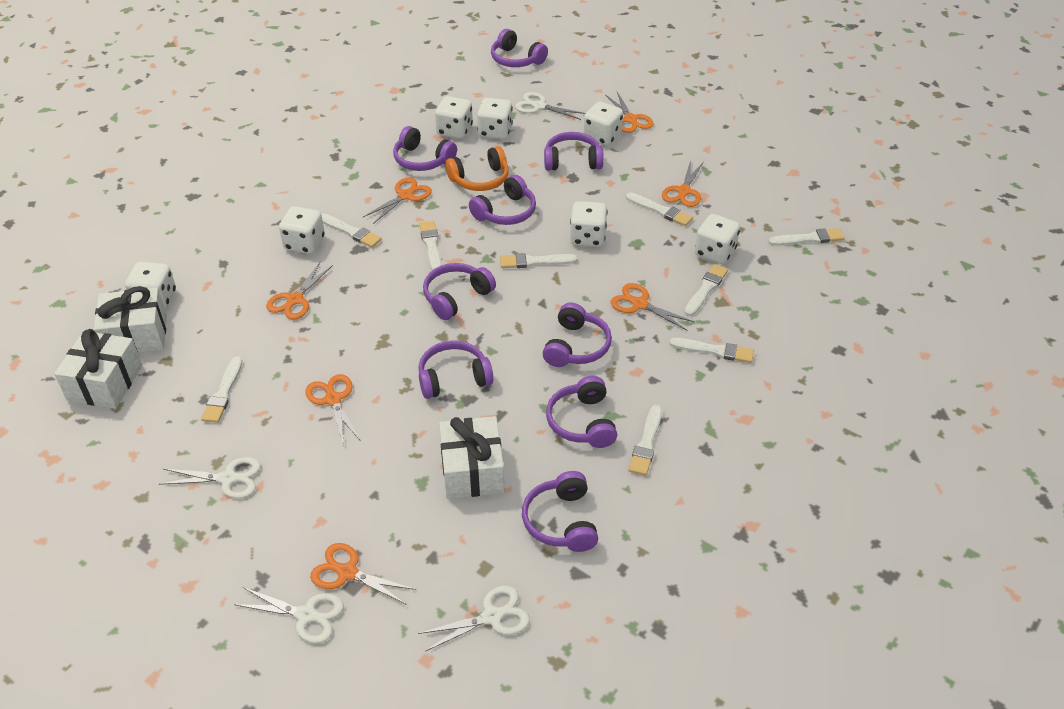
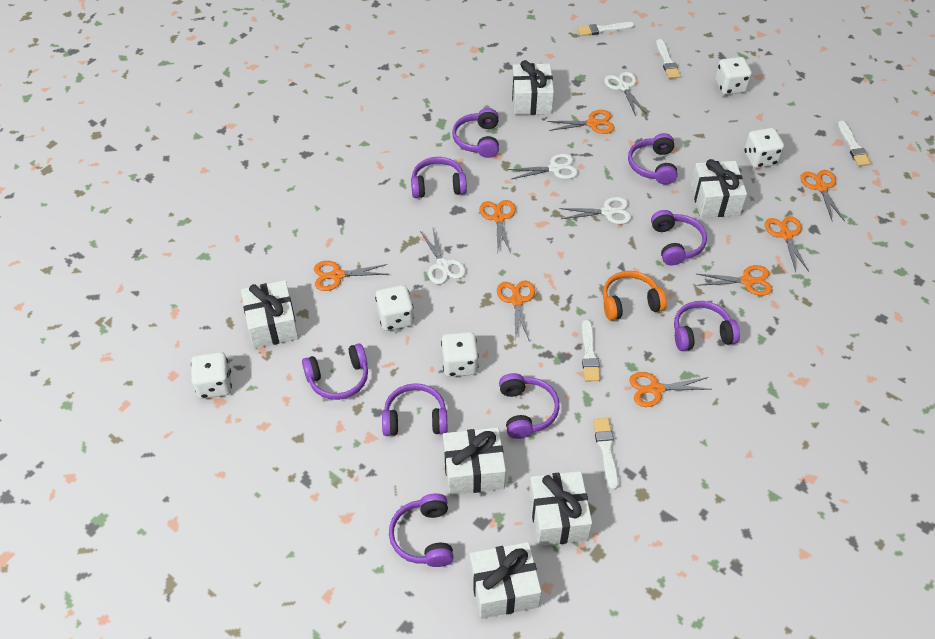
orange scissors: [266,262,333,319] [305,374,361,446] [310,543,416,605] [363,177,432,224] [605,92,653,133] [610,283,695,331] [662,160,704,207] = 7 -> [314,261,387,291] [479,200,516,253] [497,281,535,342] [547,110,615,134] [629,372,709,407] [697,265,773,296] [765,216,809,272] [800,170,845,221] = 8
white brush: [201,356,242,423] [321,213,382,248] [419,221,442,270] [500,253,578,268] [626,192,693,226] [628,405,662,476] [669,338,754,363] [684,264,728,316] [769,228,845,246] = 9 -> [578,22,635,36] [582,320,600,381] [593,418,619,490] [656,39,681,79] [838,121,871,166] = 5
white dice: [125,262,176,309] [279,206,325,254] [435,96,473,139] [477,98,513,140] [570,201,608,247] [584,101,623,146] [695,214,740,264] = 7 -> [191,352,232,399] [375,285,414,331] [441,332,479,377] [715,57,752,95] [744,128,784,168] = 5
white gift: [54,329,142,409] [94,286,167,353] [439,416,504,499] = 3 -> [241,280,299,348] [443,427,506,495] [470,542,541,619] [512,60,554,115] [529,471,592,546] [691,159,747,218] = 6

